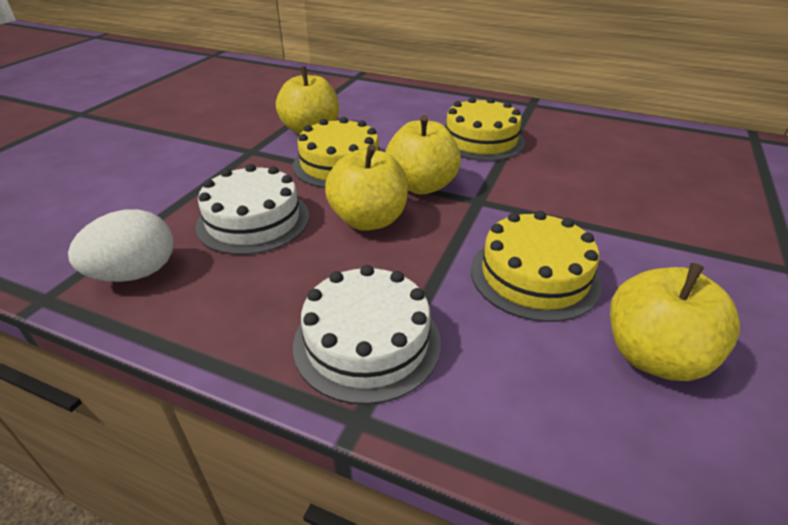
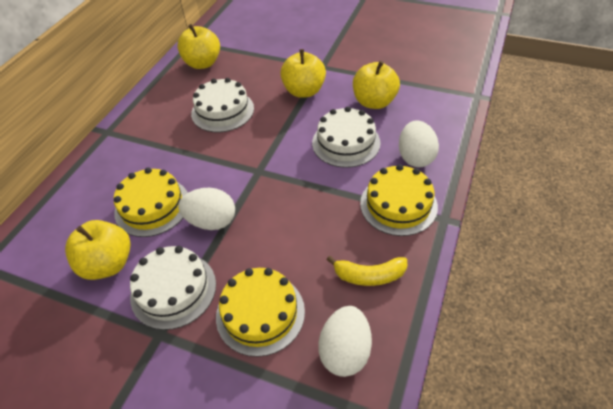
white cake: [195,164,309,255] [293,265,441,405] = 2 -> [130,246,216,330] [191,78,254,132] [312,106,381,168] = 3
white egg: [68,209,174,282] = 1 -> [178,188,235,230] [318,306,372,377] [399,120,439,167] = 3
yellow banana: none = 0 -> [327,256,407,286] = 1

